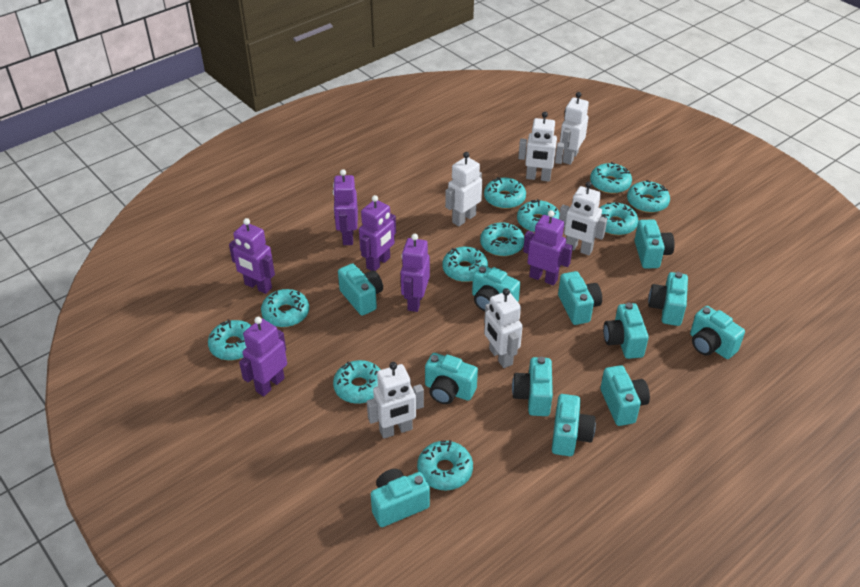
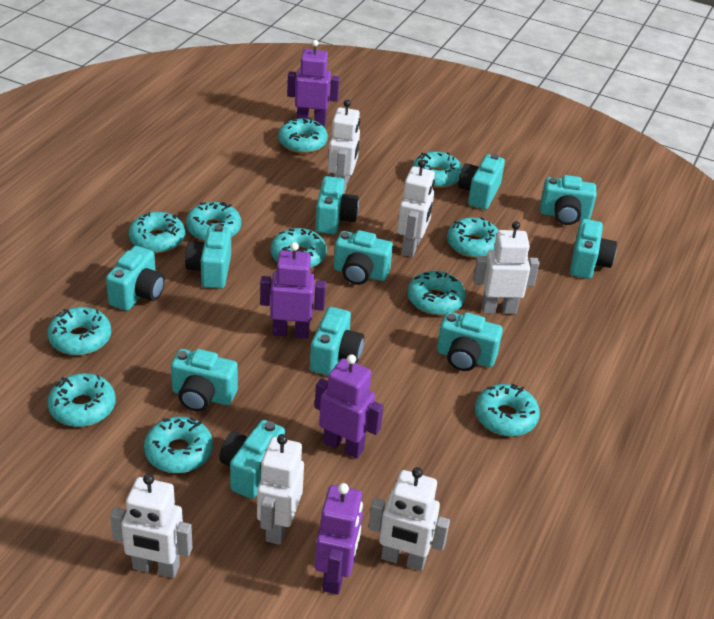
purple robot: [229,218,275,294] [239,317,287,396] [333,169,358,245] [359,195,396,271] [401,234,430,312] [523,210,573,286] = 6 -> [260,242,326,338] [287,40,340,127] [315,354,384,458] [315,483,363,595] = 4
turquoise camera: [338,263,383,316] [371,469,430,527] [425,353,478,404] [472,265,520,311] [512,357,553,416] [552,394,596,456] [558,271,602,325] [600,365,650,426] [603,303,649,359] [634,219,675,269] [648,272,688,326] [690,306,745,359] = 12 -> [106,246,165,311] [171,349,238,411] [185,225,231,289] [219,420,285,499] [310,307,364,376] [315,176,359,234] [334,230,393,285] [437,312,503,371] [458,154,505,210] [540,175,596,225] [570,219,617,279] = 11

